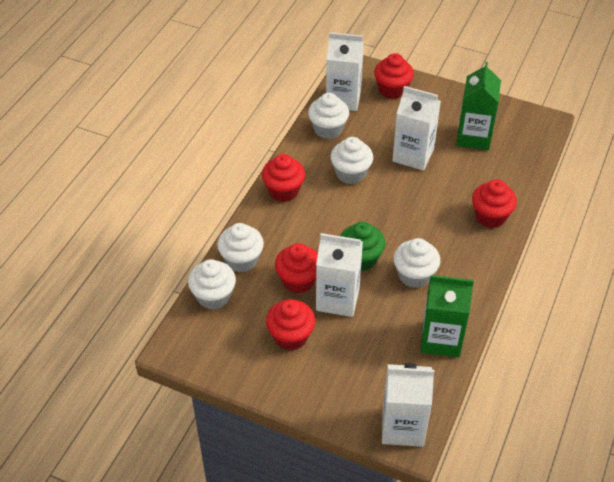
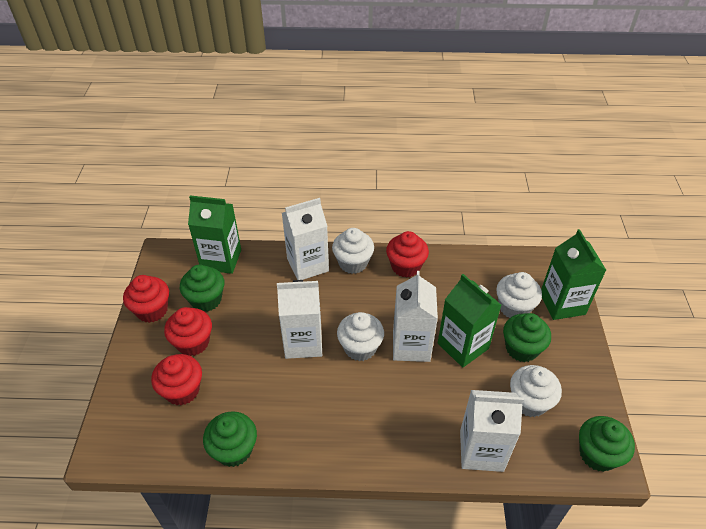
green carton: [421,275,474,358] [456,62,501,150] = 2 -> [188,195,241,274] [438,274,502,367] [541,229,606,320] = 3
green cupcake: [341,222,385,271] = 1 -> [180,265,224,312] [203,411,257,467] [503,313,551,362] [579,416,635,472] = 4
red cupcake: [262,154,305,202] [266,299,315,350] [275,243,318,293] [374,53,414,99] [472,179,517,228] = 5 -> [123,275,169,323] [151,354,202,405] [164,307,212,356] [386,231,429,278] = 4
white cupcake: [188,259,236,310] [217,223,264,273] [308,93,349,139] [331,137,373,184] [393,238,440,288] = 5 -> [332,228,374,274] [337,312,384,361] [496,272,542,318] [510,365,562,417] = 4

